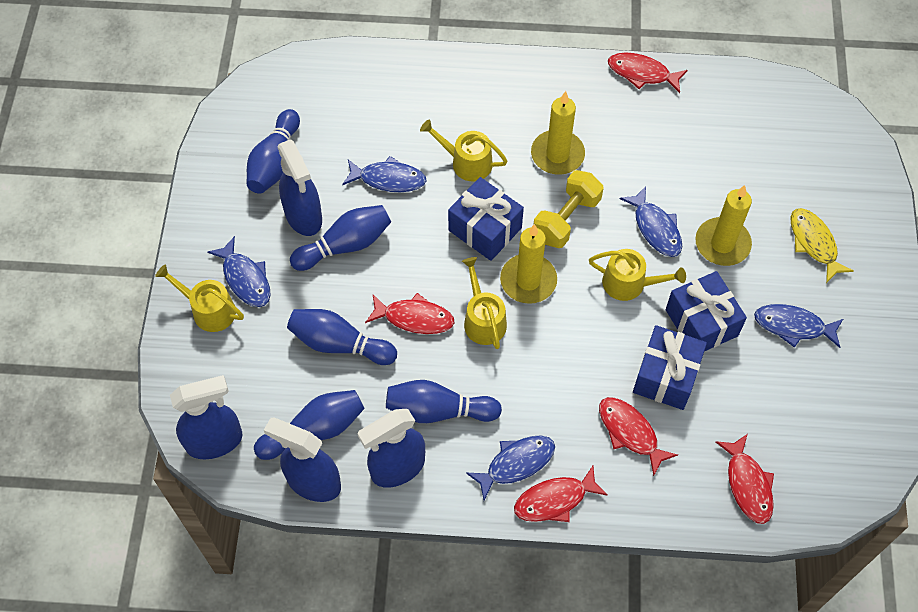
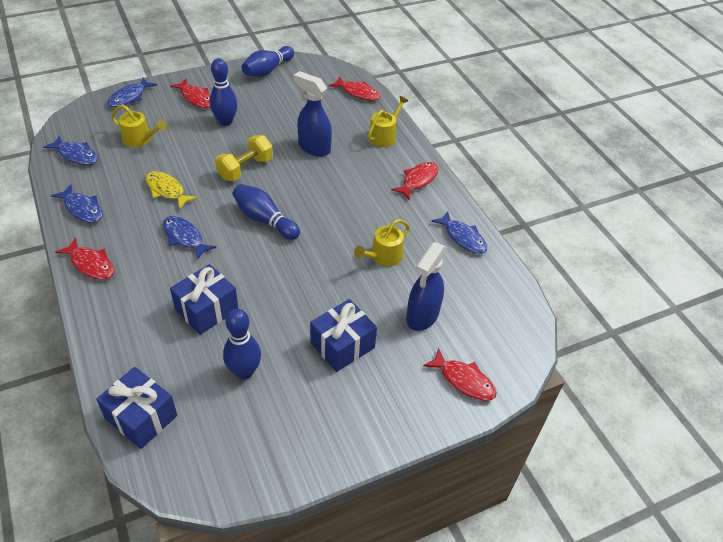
blue bowling pin: [247,109,300,194] [254,390,365,460] [287,309,397,365] [290,205,391,271] [386,380,502,423] = 5 -> [210,58,237,126] [223,309,261,379] [233,184,300,240] [241,46,294,77] = 4
blue spray bottle: [170,375,243,459] [264,417,341,502] [278,139,322,236] [357,409,425,488] = 4 -> [294,71,332,157] [406,242,447,331] = 2
yellow candle: [500,224,557,304] [531,91,585,175] [695,185,752,266] = 3 -> none = 0
yellow watering can: [155,264,244,332] [420,119,508,181] [462,257,507,349] [589,249,686,301] = 4 -> [111,104,167,147] [354,219,410,267] [368,96,408,147] = 3

